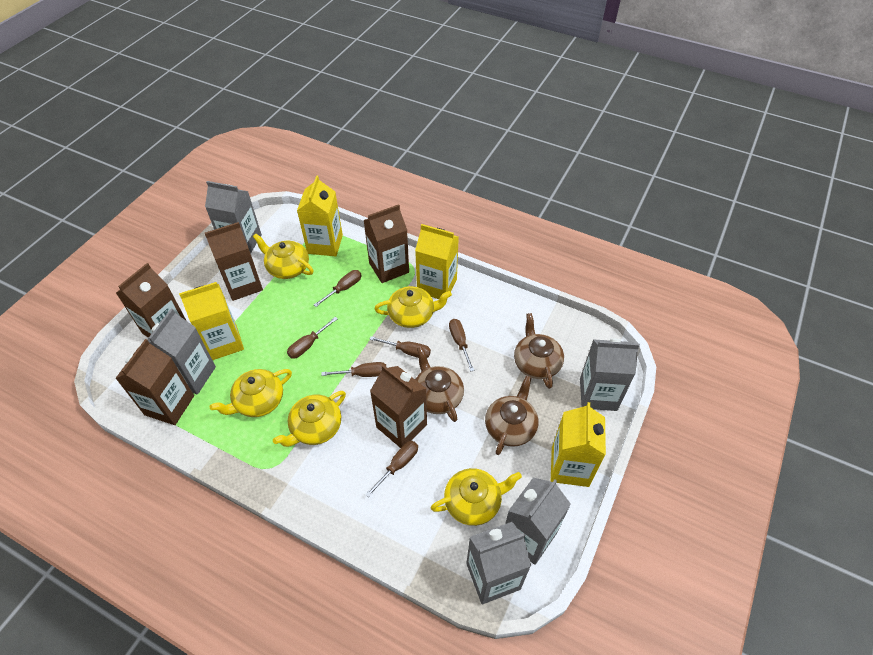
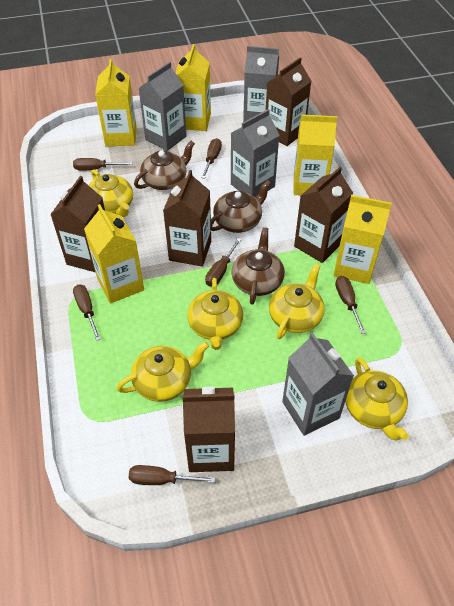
grey carton: [147,309,216,394] [205,181,262,254] [466,522,531,604] [505,477,571,565] [580,338,640,411] = 5 -> [139,62,187,151] [231,109,280,197] [243,46,279,122] [282,332,354,436] = 4
yellow carton: [179,282,244,360] [297,175,343,256] [415,224,459,299] [551,402,606,487] = 4 -> [84,204,144,303] [95,59,137,146] [176,44,211,131] [293,115,337,195] [334,195,392,284] = 5

